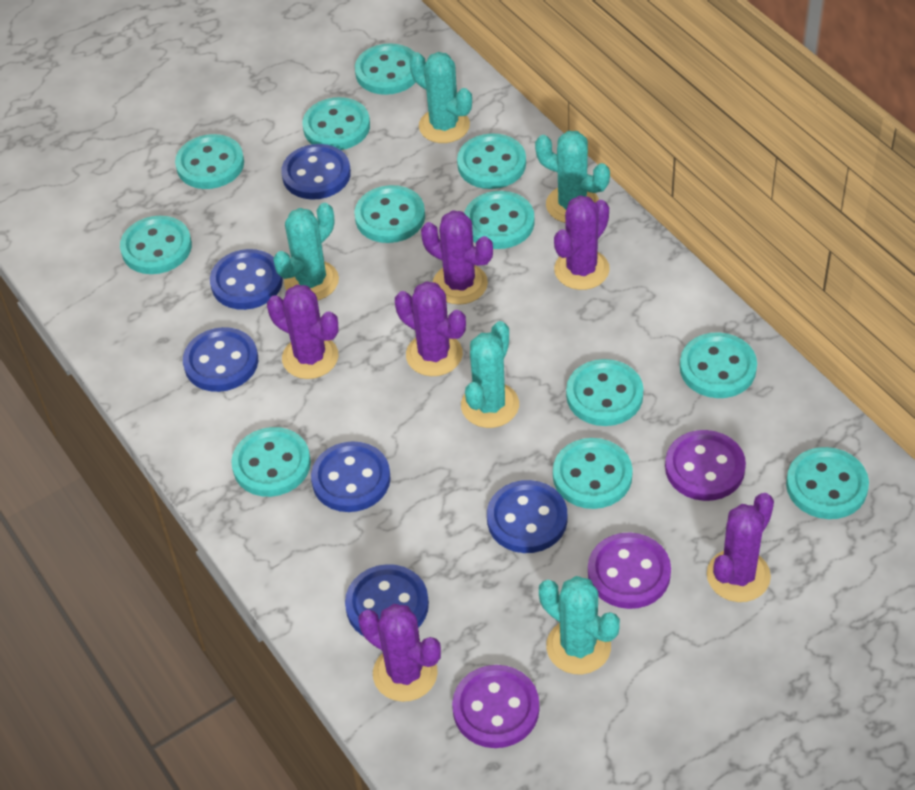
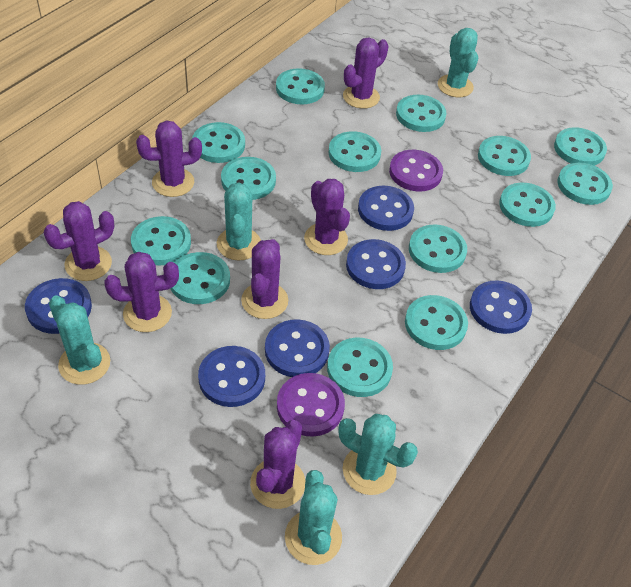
purple button: [452,665,539,748] [588,533,671,609] [665,430,746,501] = 3 -> [277,373,345,437] [389,150,443,191] = 2
purple cactus: [267,285,339,379] [359,604,441,702] [395,281,466,376] [421,210,493,305] [554,196,610,290] [707,493,774,602] = 6 -> [43,201,114,281] [105,252,179,332] [136,121,202,197] [241,239,288,319] [250,420,305,509] [304,179,350,255] [343,37,389,109] = 7
turquoise button: [120,216,192,274] [175,134,244,189] [231,427,311,497] [302,97,370,150] [354,185,425,243] [355,43,416,95] [457,133,526,189] [464,191,535,249] [553,438,633,509] [566,359,643,426] [680,332,757,398] [786,447,869,519] = 12 -> [131,216,191,265] [170,252,230,304] [192,122,245,163] [221,157,276,200] [276,68,325,104] [327,337,393,397] [328,131,381,172] [396,95,447,132] [405,295,468,350] [409,224,467,273] [478,136,531,176] [499,183,556,227] [554,127,607,166] [557,163,613,205] = 14

